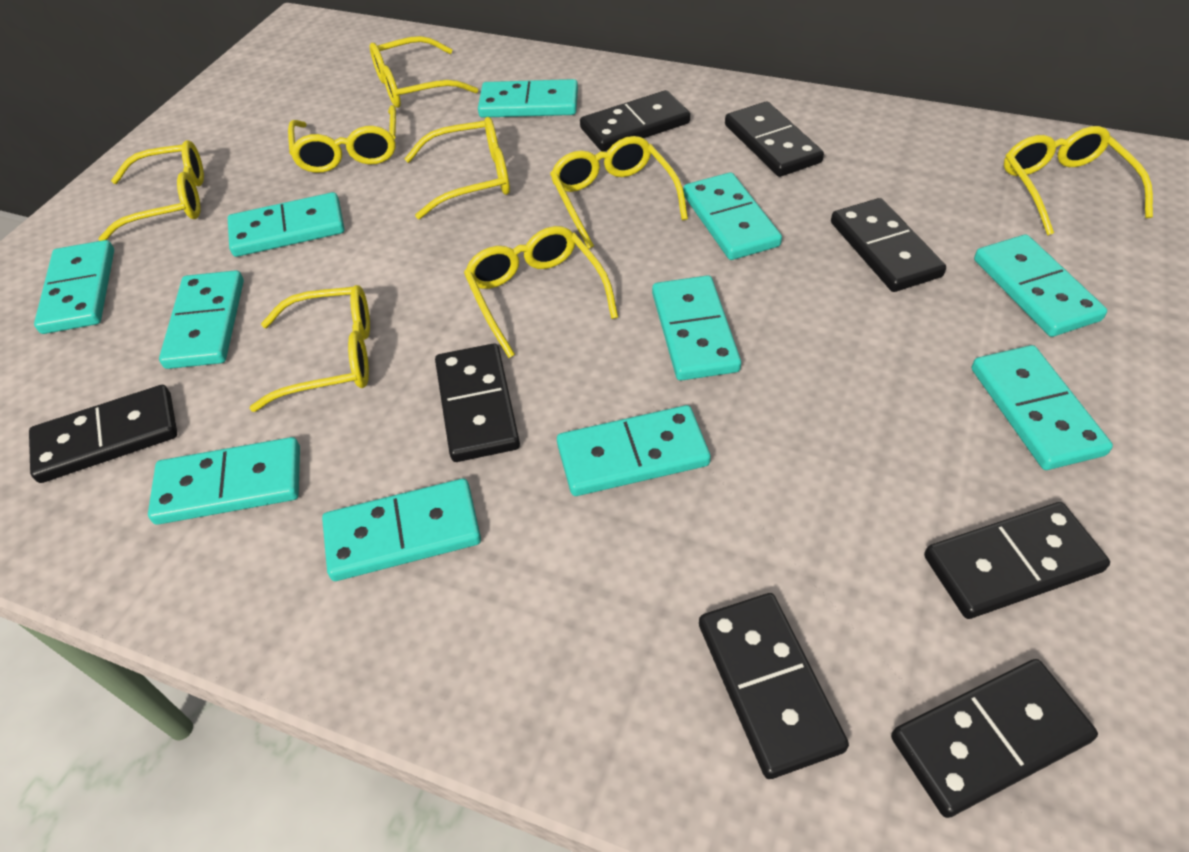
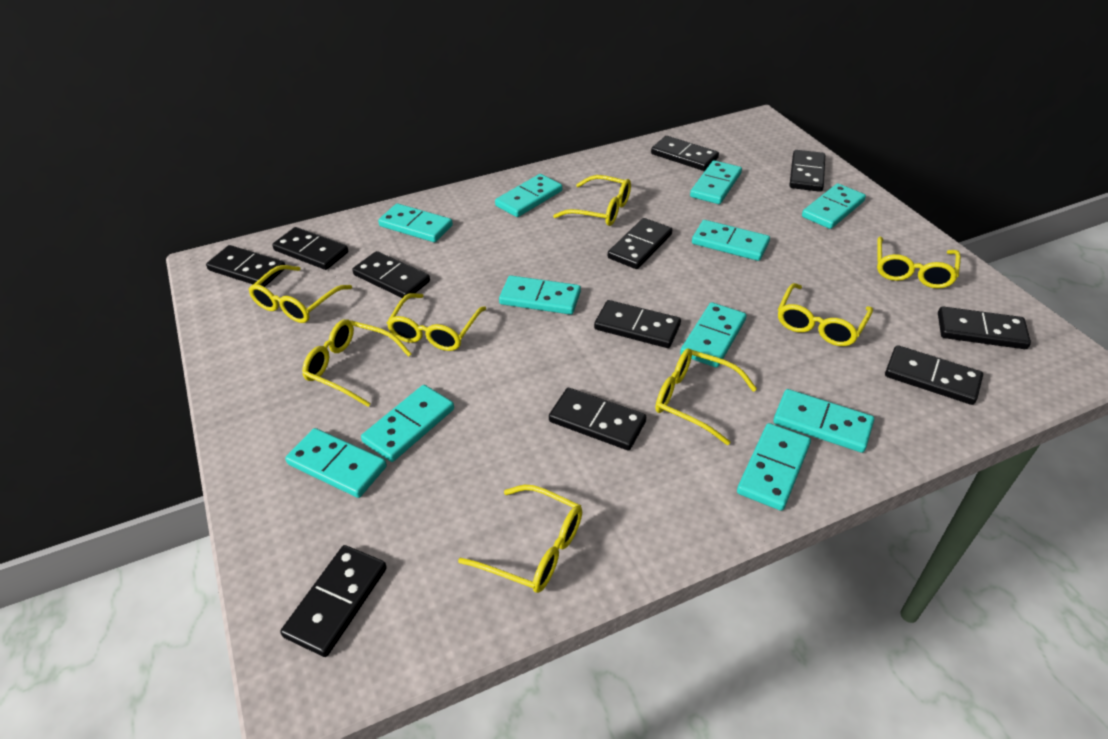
black domino: [29,385,177,483] [435,343,520,462] [580,90,690,151] [699,593,849,779] [725,102,824,177] [831,198,946,292] [891,659,1098,818] [924,502,1110,619] = 8 -> [206,245,285,287] [272,227,348,270] [280,545,387,657] [352,251,430,298] [549,388,646,450] [594,300,681,348] [608,218,672,269] [651,136,719,171] [789,150,825,192] [885,345,983,405] [938,306,1031,349] = 11

